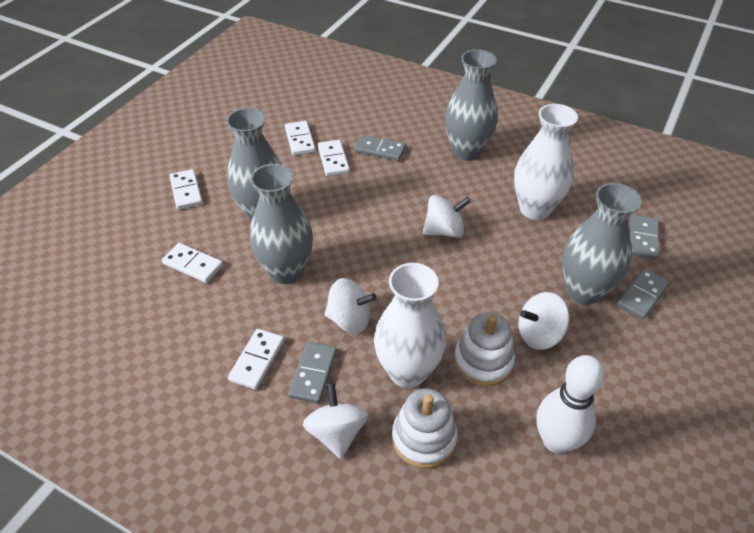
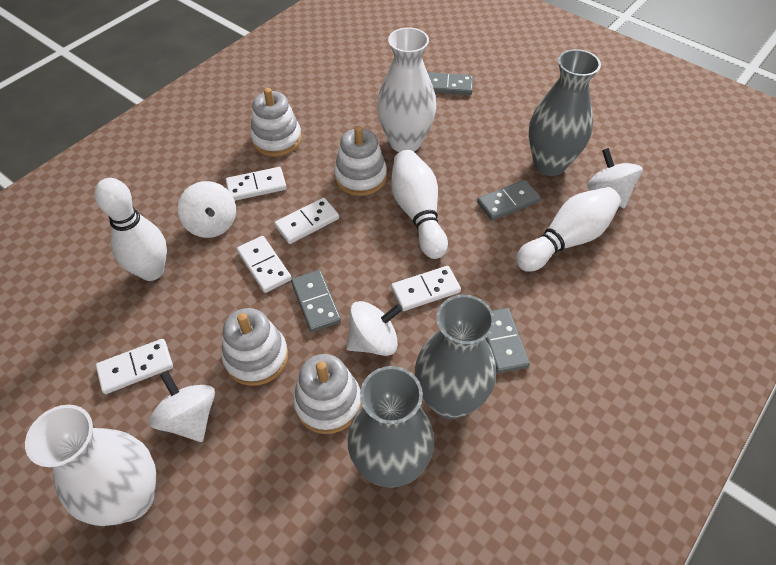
grey vase: [226,108,282,222] [250,164,313,284] [445,50,498,161] [562,183,641,305] = 4 -> [347,366,434,488] [415,295,496,419] [529,49,601,176] = 3
white bowling pin: [537,355,605,453] = 1 -> [95,178,167,281] [391,150,448,259] [516,187,621,272] = 3
white stacking toy: [392,388,458,468] [454,312,515,386] = 2 -> [222,308,288,386] [250,88,302,157] [293,354,361,434] [334,126,387,196] = 4

